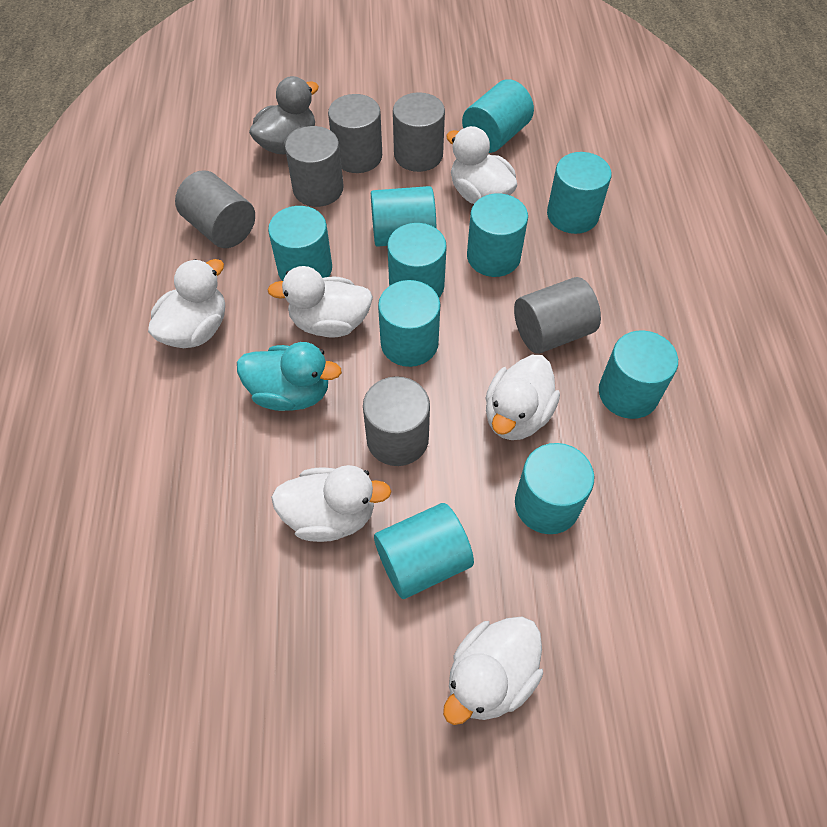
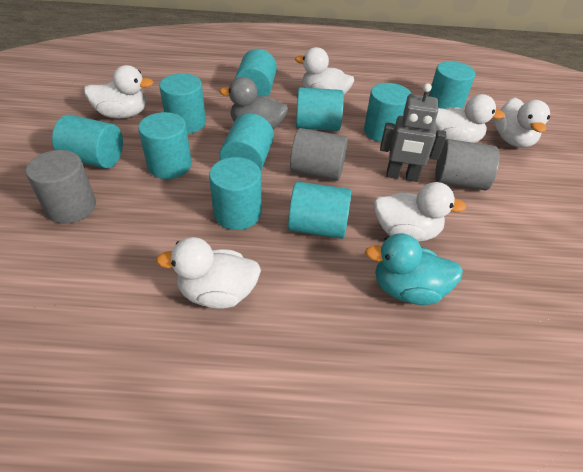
grey cylinder: [175,170,255,248] [285,126,344,207] [328,94,382,173] [363,376,430,466] [393,92,445,172] [514,277,601,354] = 6 -> [26,150,96,223] [290,128,348,181] [435,139,499,191] = 3
grey robot: none = 0 -> [380,83,446,182] = 1

